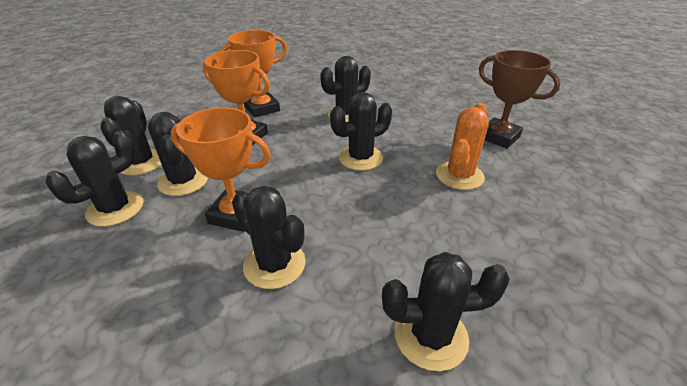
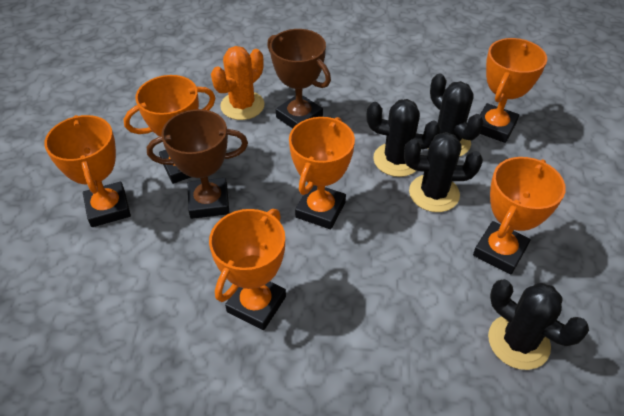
black cactus: [45,131,143,227] [100,96,162,175] [148,112,208,196] [232,186,306,289] [320,56,371,122] [330,92,392,171] [382,252,510,371] = 7 -> [366,99,440,177] [404,132,483,212] [428,74,484,157] [488,279,589,370] = 4
brown trophy: [479,50,560,148] = 1 -> [147,109,248,219] [267,29,331,128] = 2
orange trophy: [170,107,271,232] [203,50,270,145] [220,30,287,118] = 3 -> [44,115,131,227] [124,75,215,184] [209,209,286,330] [289,117,355,229] [473,157,566,274] [480,38,547,143] = 6

